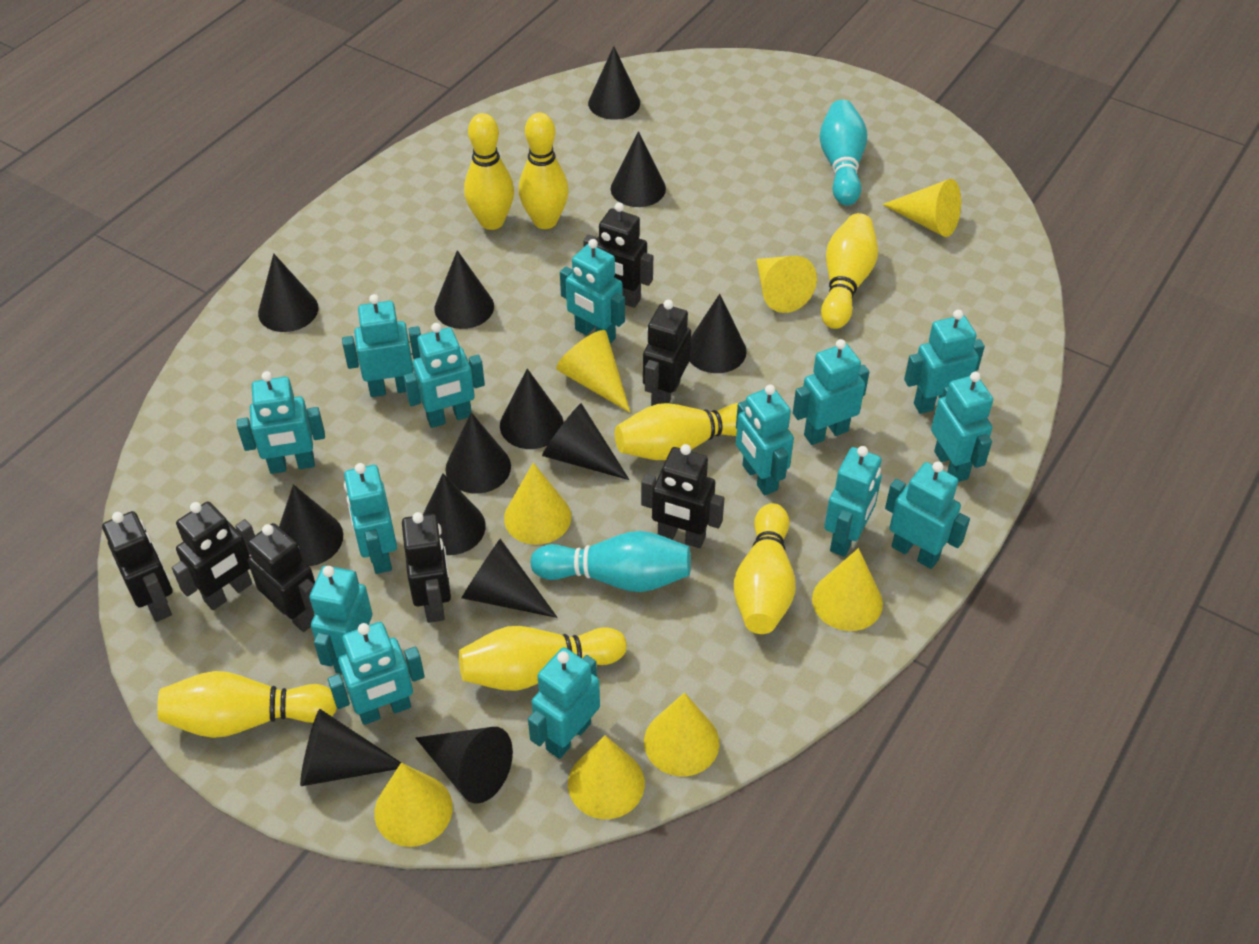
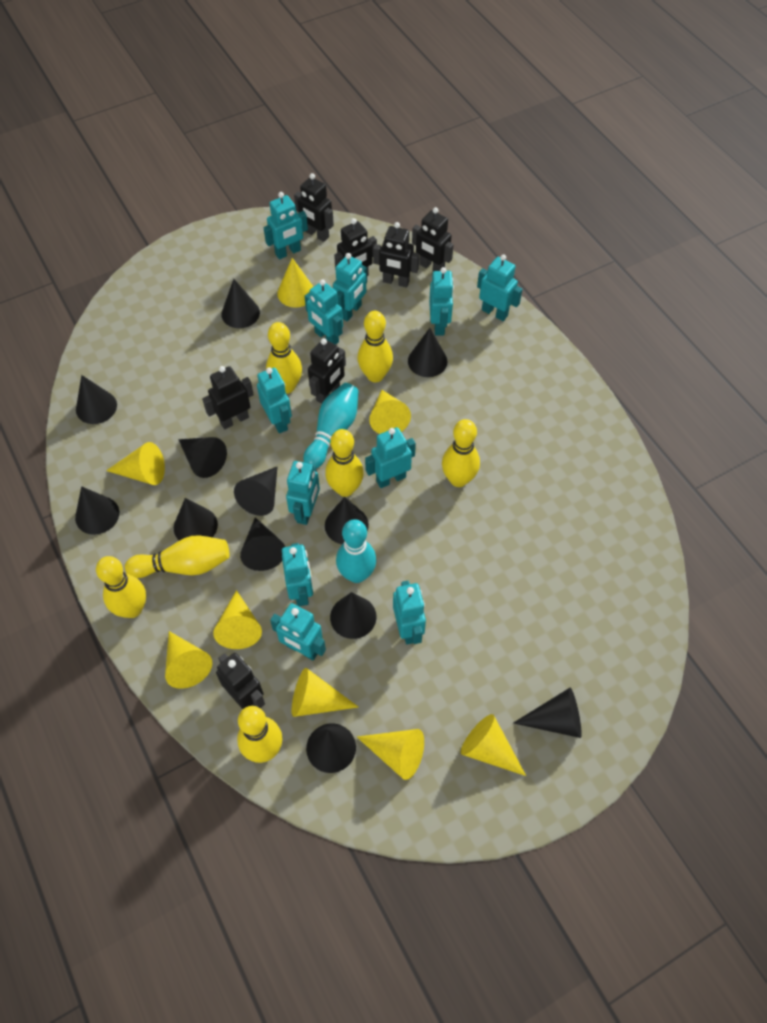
black cone: [258,253,318,332] [279,484,343,566] [300,709,401,786] [416,727,513,804] [423,473,486,555] [434,250,494,329] [445,412,511,494] [462,539,557,618] [500,369,564,449] [542,403,630,480] [588,46,640,120] [611,131,666,207] [690,294,747,373] = 13 -> [75,486,119,535] [76,375,117,424] [174,498,218,541] [178,437,227,478] [221,279,260,328] [234,467,277,516] [240,517,285,571] [306,723,356,773] [325,497,369,544] [330,592,377,639] [408,328,447,377] [513,688,582,738] = 12
turquoise robot: [237,371,325,474] [309,566,372,674] [328,622,425,725] [342,294,421,397] [344,463,397,574] [404,323,485,428] [528,647,600,759] [560,239,625,344] [736,384,794,495] [793,339,869,445] [824,446,882,557] [885,461,970,569] [904,310,985,414] [931,372,993,482] = 14 -> [257,367,292,433] [264,192,308,260] [270,603,326,660] [282,543,313,606] [286,461,320,525] [305,279,343,345] [333,253,367,321] [365,427,416,488] [393,581,426,644] [429,267,454,336] [477,254,522,321] = 11

